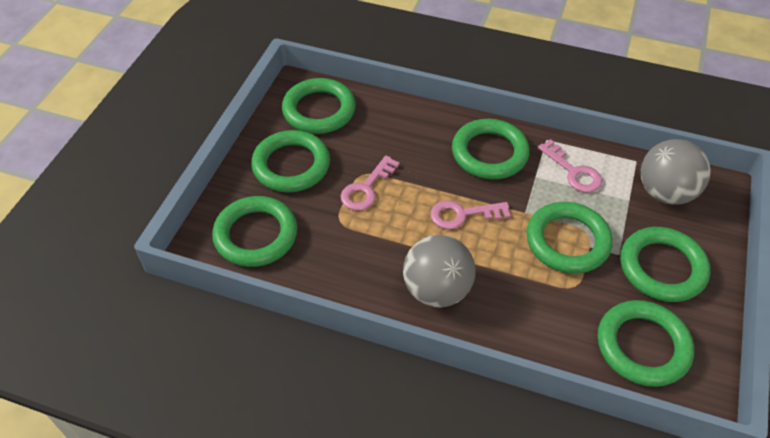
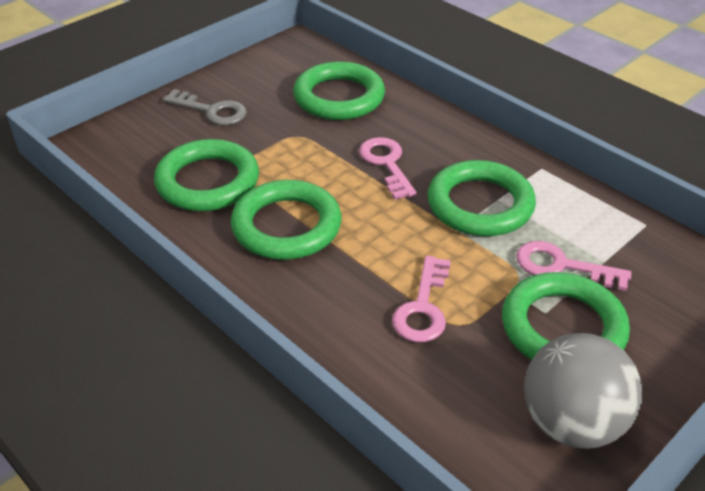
green ring: [212,196,297,267] [251,130,330,192] [282,78,356,134] [452,119,530,179] [526,202,613,273] [598,300,694,387] [620,227,710,302] = 7 -> [154,139,259,211] [231,180,341,260] [293,61,385,120] [427,160,536,236] [502,272,630,360] = 5
grey ball: [403,235,476,307] [641,139,711,205] = 2 -> [524,333,642,449] = 1
grey key: none = 0 -> [163,89,247,125] = 1

